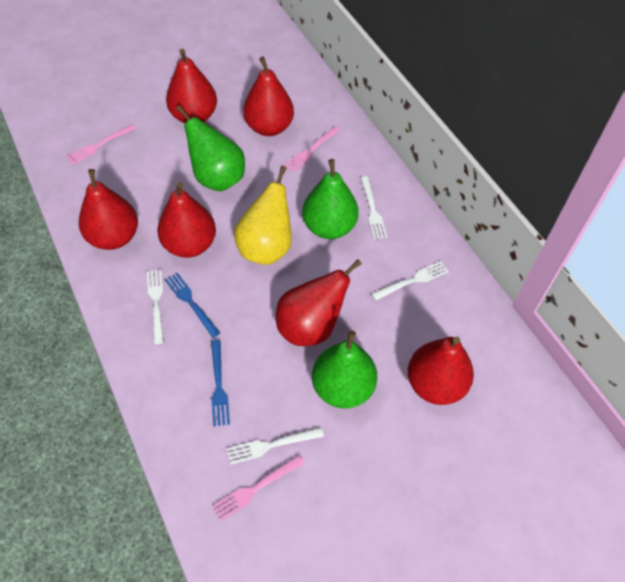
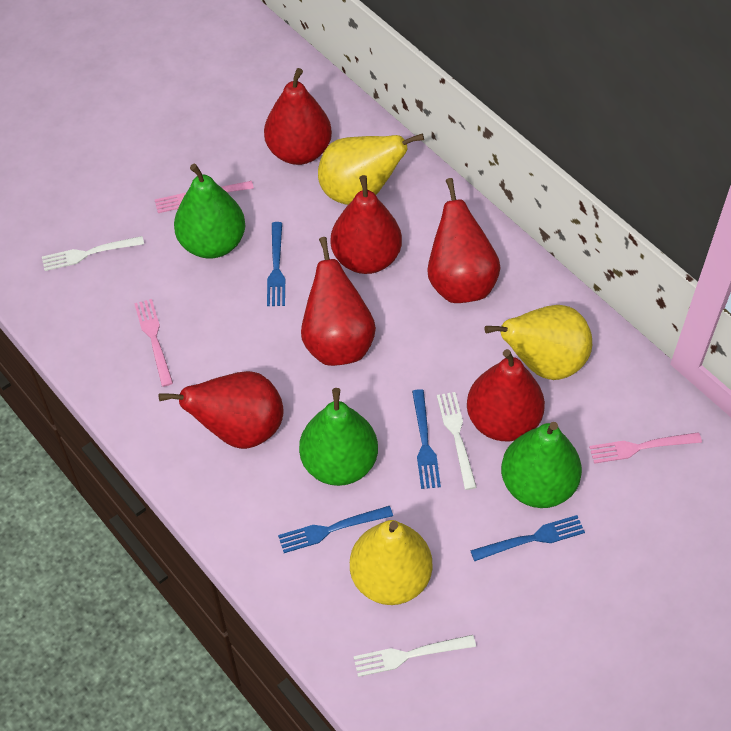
blue fork: [165,273,220,338] [211,340,230,426] = 2 -> [267,222,285,306] [278,506,393,553] [412,389,441,489] [470,515,585,561] = 4
white fork: [147,269,164,344] [227,427,324,465] [361,176,387,239] [372,261,449,301] = 4 -> [42,236,144,271] [354,635,476,677] [437,392,477,490] = 3
yellow pear: [234,166,292,265] = 1 -> [318,133,424,205] [350,520,433,605] [485,305,592,380] = 3

